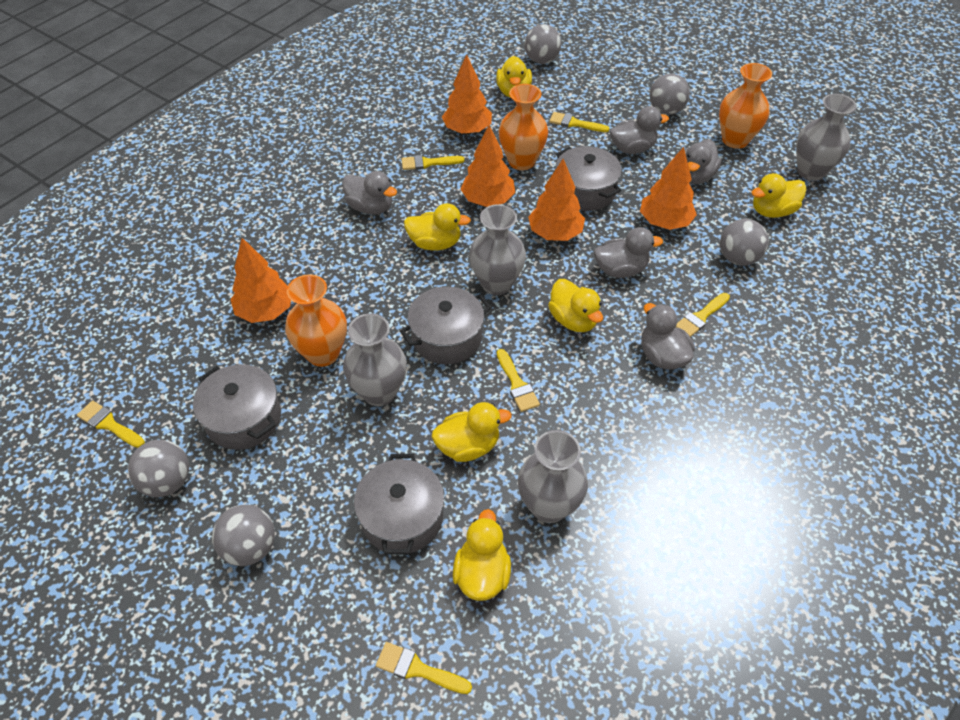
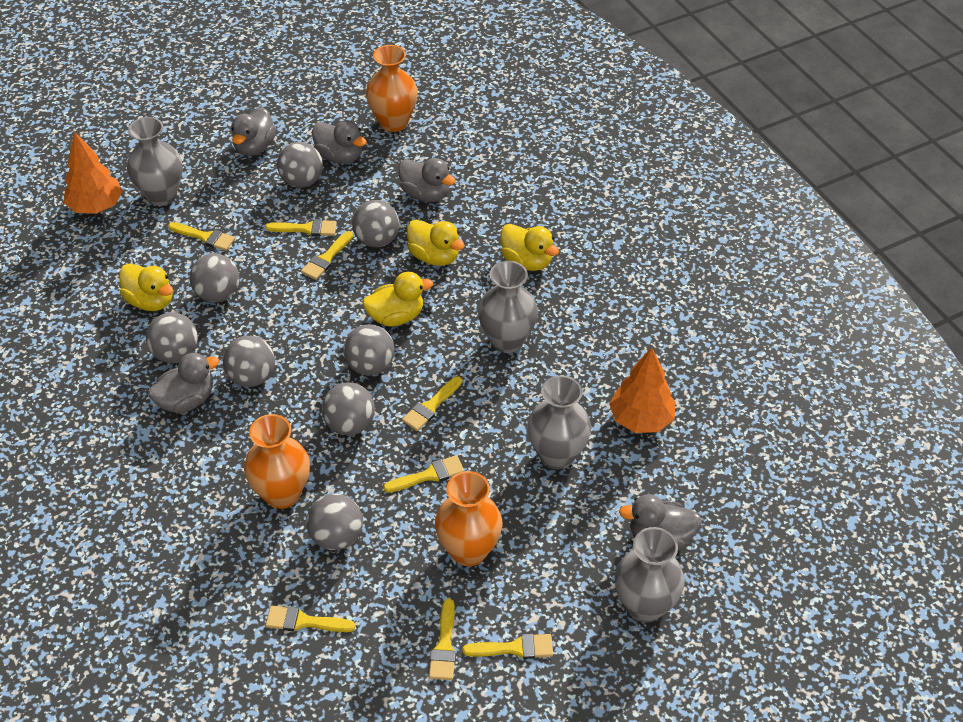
grey ball: [128,440,189,497] [212,504,275,566] [524,24,561,64] [650,74,690,115] [720,219,769,265] = 5 -> [146,313,198,363] [190,253,240,302] [223,336,275,387] [277,142,323,188] [306,494,363,550] [322,382,375,435] [344,324,395,375] [352,200,399,247] = 8
grey pot: [193,364,281,450] [354,454,444,555] [400,287,491,364] [556,146,622,211] = 4 -> none = 0
orange tree: [230,238,291,323] [442,54,492,134] [461,125,515,207] [528,159,585,241] [640,147,697,230] = 5 -> [64,132,123,214] [609,347,676,433] = 2
yellow brush: [77,401,145,448] [376,642,472,694] [402,155,464,170] [497,349,540,412] [549,112,609,132] [676,293,730,337] = 6 -> [168,222,235,251] [265,219,337,236] [265,605,355,632] [301,231,353,280] [383,455,464,493] [402,376,462,431] [429,599,456,680] [463,634,553,659] = 8
yellow duck: [404,203,471,251] [432,402,512,462] [453,509,511,601] [496,56,532,98] [548,279,603,332] [751,173,806,218] = 6 -> [119,263,173,311] [363,272,433,326] [407,220,465,266] [500,224,559,271] = 4

